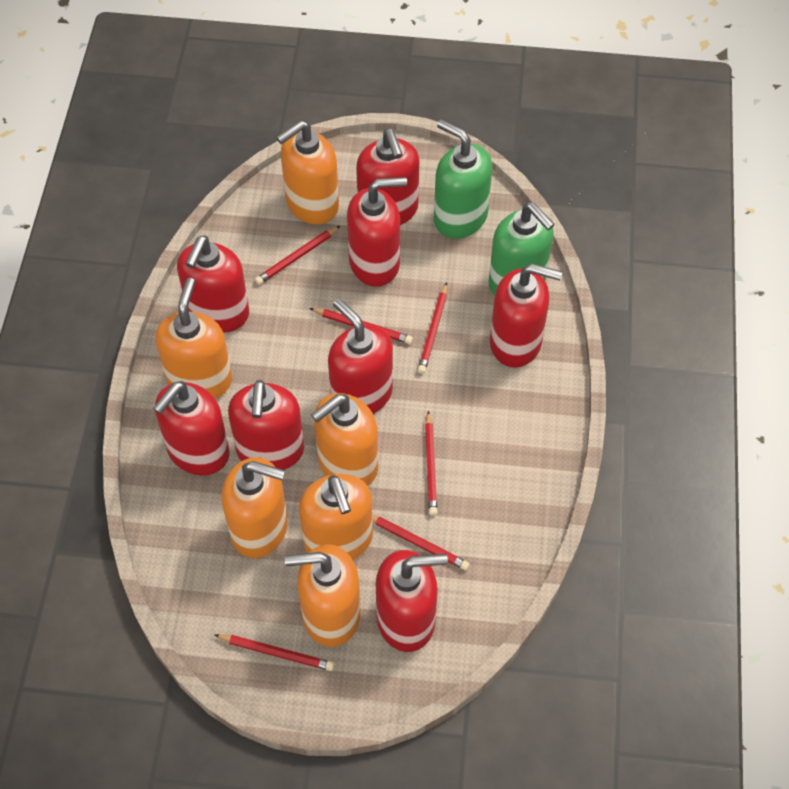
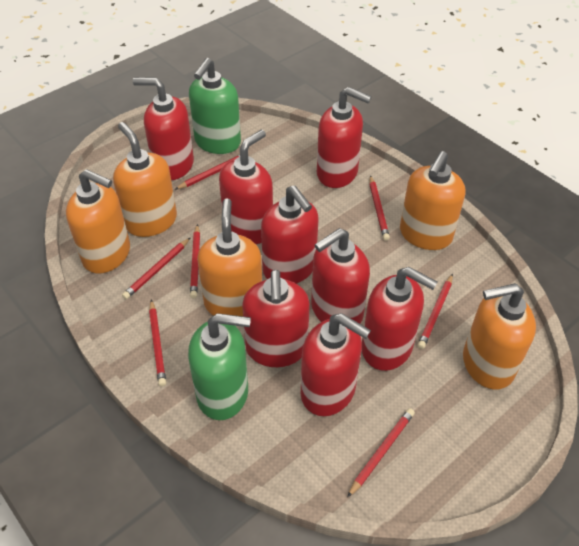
orange soap dispenser: [155,278,232,399] [222,457,288,558] [276,120,339,225] [285,544,361,647] [299,474,373,560] [311,393,378,486] = 6 -> [66,169,130,273] [113,122,177,237] [197,199,262,316] [400,151,465,250] [463,283,536,390] = 5
red pencil: [215,634,334,671] [255,226,340,285] [309,308,413,344] [372,515,469,570] [418,282,447,374] [425,411,438,516] = 6 -> [122,238,190,299] [149,300,166,387] [174,155,240,190] [190,224,200,299] [347,408,415,498] [369,175,390,241] [418,274,453,349] = 7

